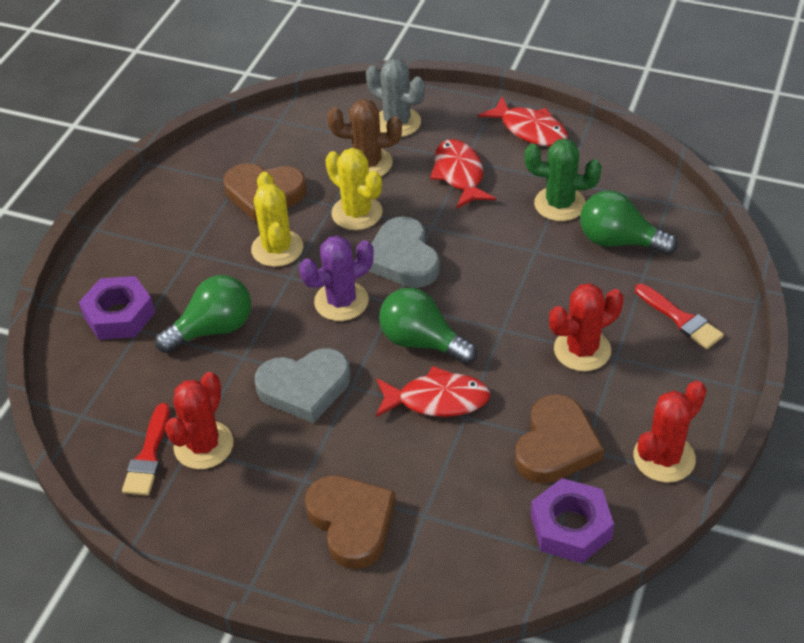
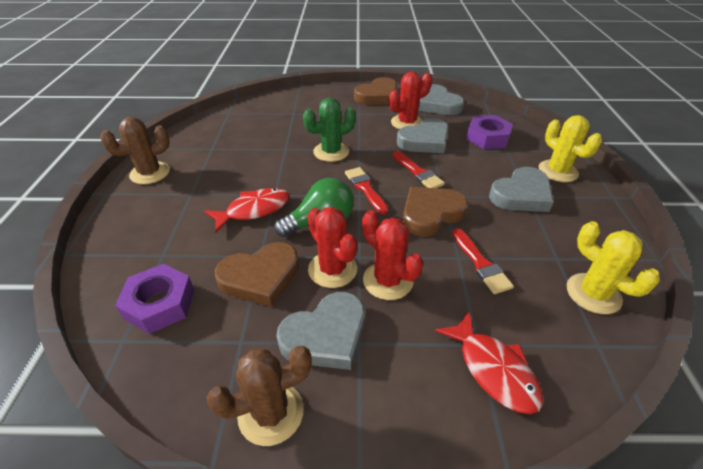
brown cactus: [327,99,402,176] = 1 -> [100,117,170,184] [207,346,312,446] = 2
green light bulb: [155,275,251,353] [379,288,477,364] [580,191,677,255] = 3 -> [274,178,354,237] = 1
grey cactus: [366,59,425,137] = 1 -> none = 0
grey heart: [255,348,350,423] [368,216,440,288] = 2 -> [276,292,365,370] [397,118,449,153] [419,84,464,115] [489,167,554,212] = 4
purple cactus: [299,236,374,321] = 1 -> none = 0
red brush: [122,403,170,496] [635,284,724,349] = 2 -> [345,167,388,214] [393,151,445,188] [452,228,514,294] = 3
red fish: [376,366,490,417] [430,139,496,208] [478,96,568,146] = 3 -> [204,188,290,233] [435,311,543,414] = 2

